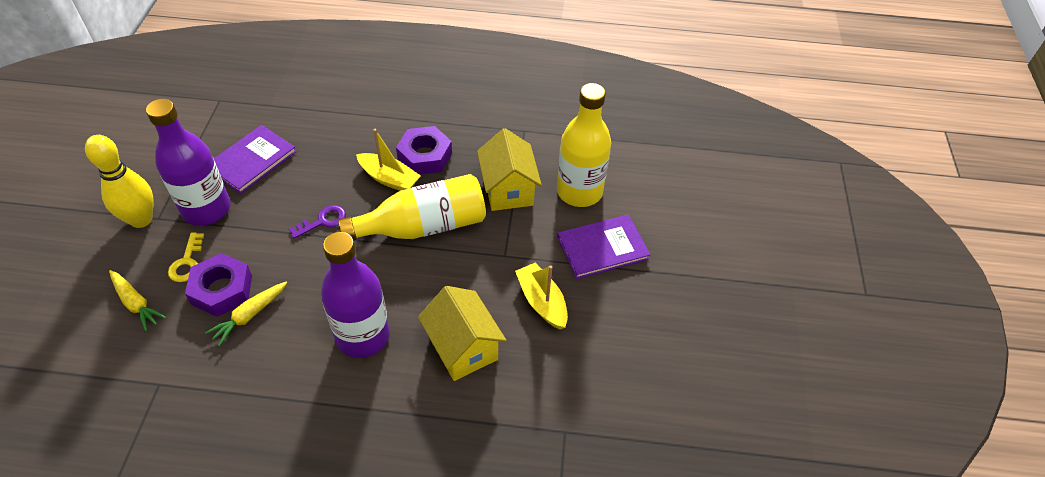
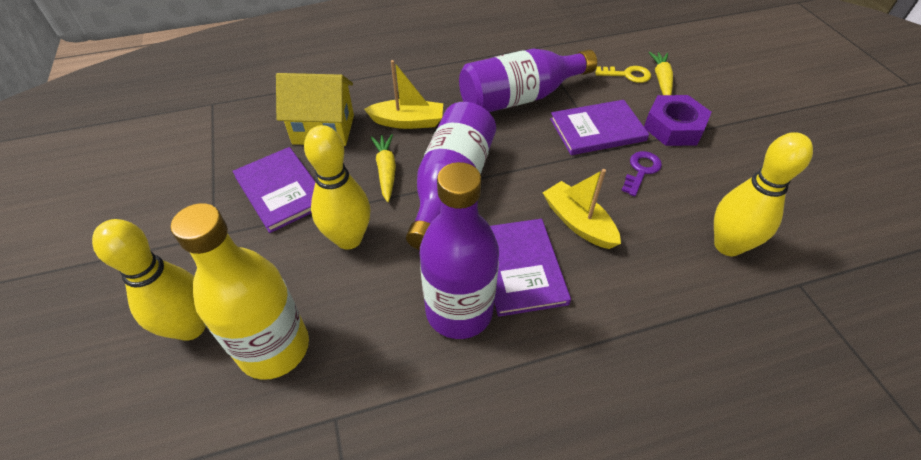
purple book: [214,125,297,194] [557,215,650,279] = 2 -> [233,147,315,233] [490,219,571,317] [550,100,649,155] = 3
purple bottle: [146,99,231,226] [321,232,390,358] = 2 -> [406,102,496,250] [420,162,499,339] [459,48,597,112] = 3
purple nut: [185,253,252,317] [396,126,452,175] = 2 -> [644,95,711,146] = 1
yellow bottle: [338,174,486,240] [557,83,611,207] = 2 -> [171,203,309,380] = 1
yellow bowling pin: [85,135,153,228] = 1 -> [92,219,206,341] [304,125,370,250] [714,132,813,256] = 3
yellow house: [418,286,507,381] [477,128,542,211] = 2 -> [276,73,354,146] = 1

